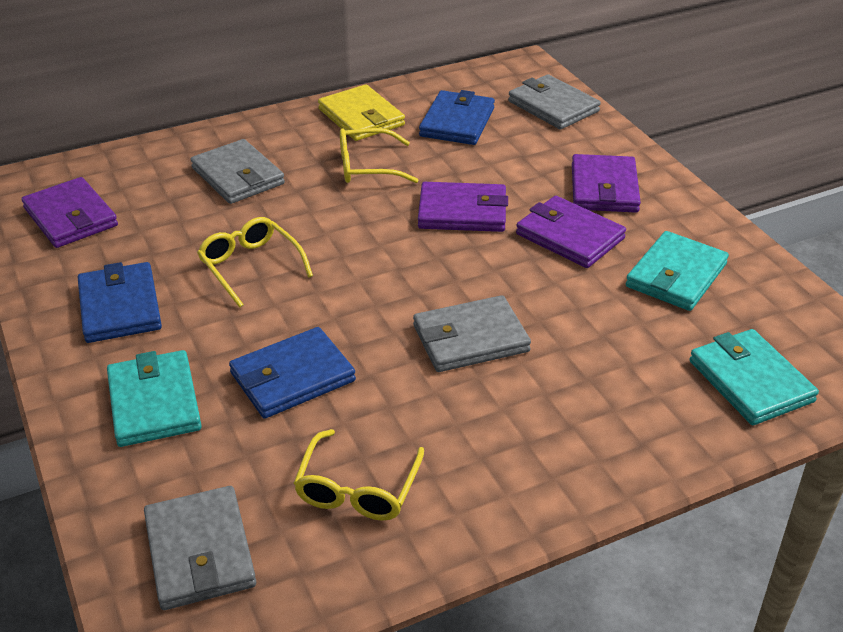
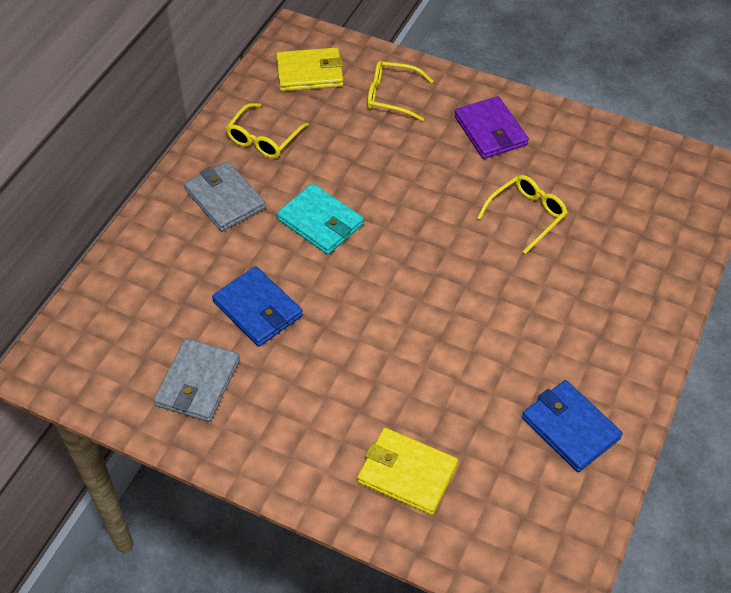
blue wallet: [78,262,162,343] [229,327,356,419] [419,90,495,145] = 3 -> [212,266,303,347] [522,380,623,472] = 2
grey wallet: [144,486,256,610] [191,139,285,204] [413,295,531,372] [508,74,601,129] = 4 -> [154,338,240,422] [184,161,266,232] = 2
purple wallet: [21,177,118,248] [418,182,508,232] [516,196,626,268] [572,154,641,213] = 4 -> [454,96,529,159] = 1
turquoise wallet: [107,350,202,447] [626,231,729,311] [690,329,819,425] = 3 -> [276,183,364,255] = 1
yellow wallet: [318,84,405,141] = 1 -> [276,47,343,91] [357,428,458,515] = 2

